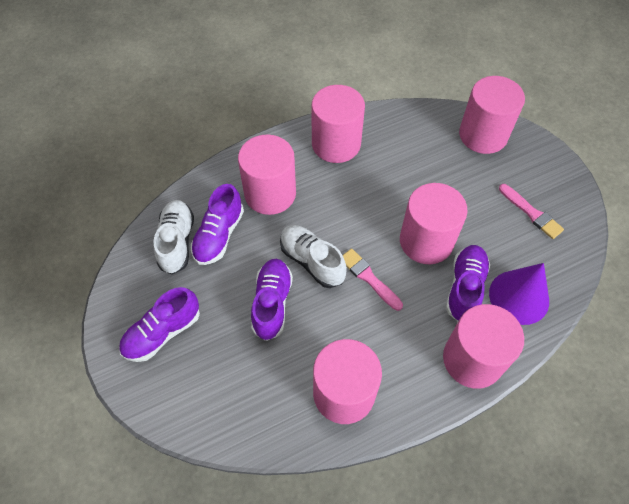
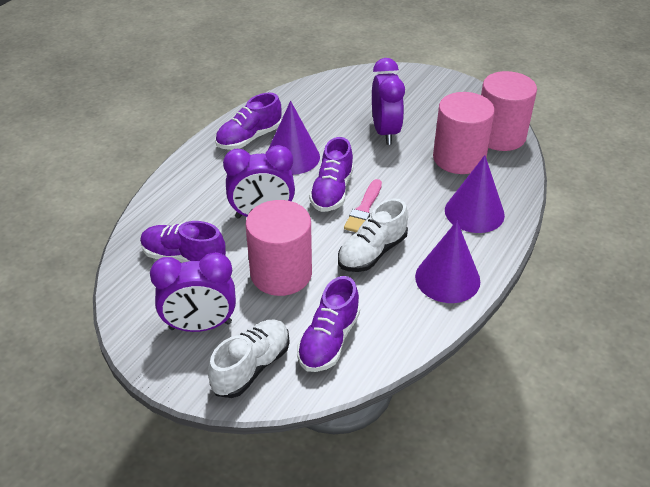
pink brush: [343,248,403,311] [499,184,564,239] = 2 -> [344,179,382,233] = 1
pink cylinder: [238,134,296,215] [312,85,365,163] [313,339,382,424] [400,183,467,264] [443,304,524,389] [459,76,525,154] = 6 -> [246,200,312,296] [433,92,495,174] [481,71,537,151] = 3
purple clock: none = 0 -> [150,252,236,332] [223,145,295,219] [372,58,405,145] = 3
purple cone: [489,263,549,325] = 1 -> [268,101,320,175] [415,221,480,303] [445,155,505,233] = 3

